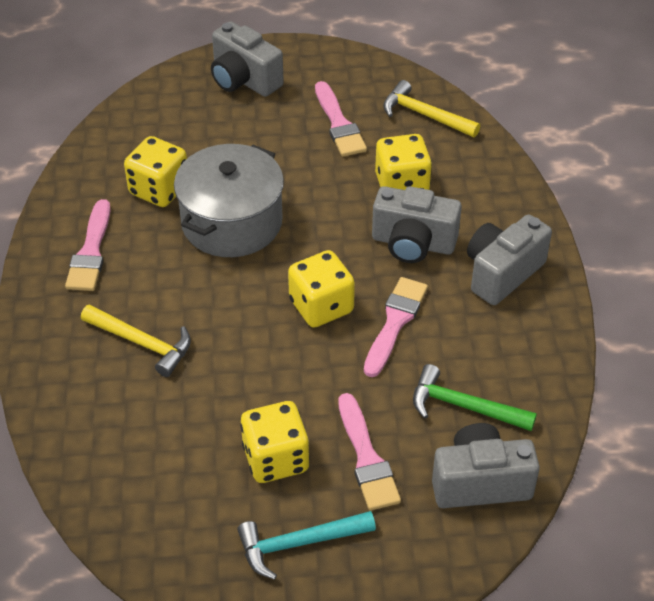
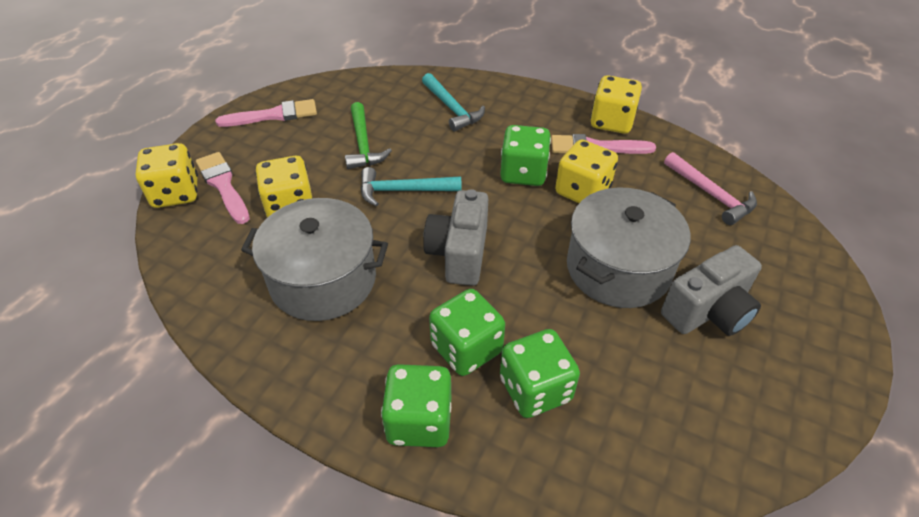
green dice: none = 0 -> [381,364,451,447] [429,289,505,376] [500,125,551,186] [500,329,580,418] = 4
grey camera: [211,21,284,97] [372,186,462,263] [432,423,540,508] [467,214,552,305] = 4 -> [423,189,488,286] [661,245,762,336] = 2
grey pot: [174,144,284,257] = 1 -> [241,198,388,321] [567,187,690,308] = 2
pink brush: [65,199,111,291] [315,81,367,157] [338,393,401,511] [364,277,428,377] = 4 -> [196,152,250,224] [216,99,317,127] [551,134,656,154] = 3
pink hammer: none = 0 -> [664,152,757,225] = 1
turquoise hammer: [237,511,376,580] = 1 -> [361,167,462,206] [422,73,485,131] = 2
yellow hammer: [81,304,191,377] [383,80,480,137] = 2 -> none = 0

